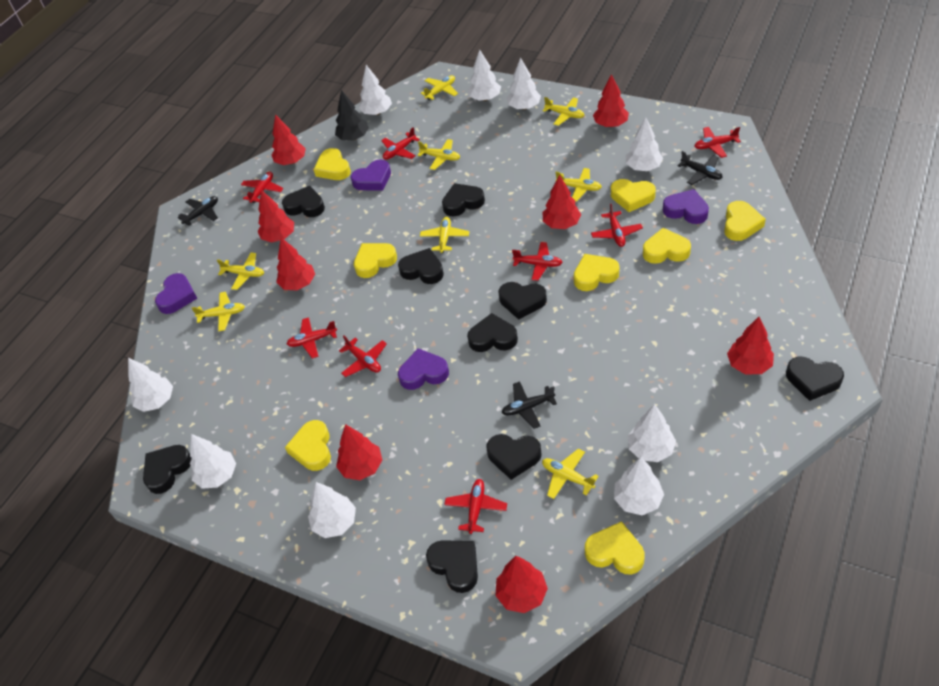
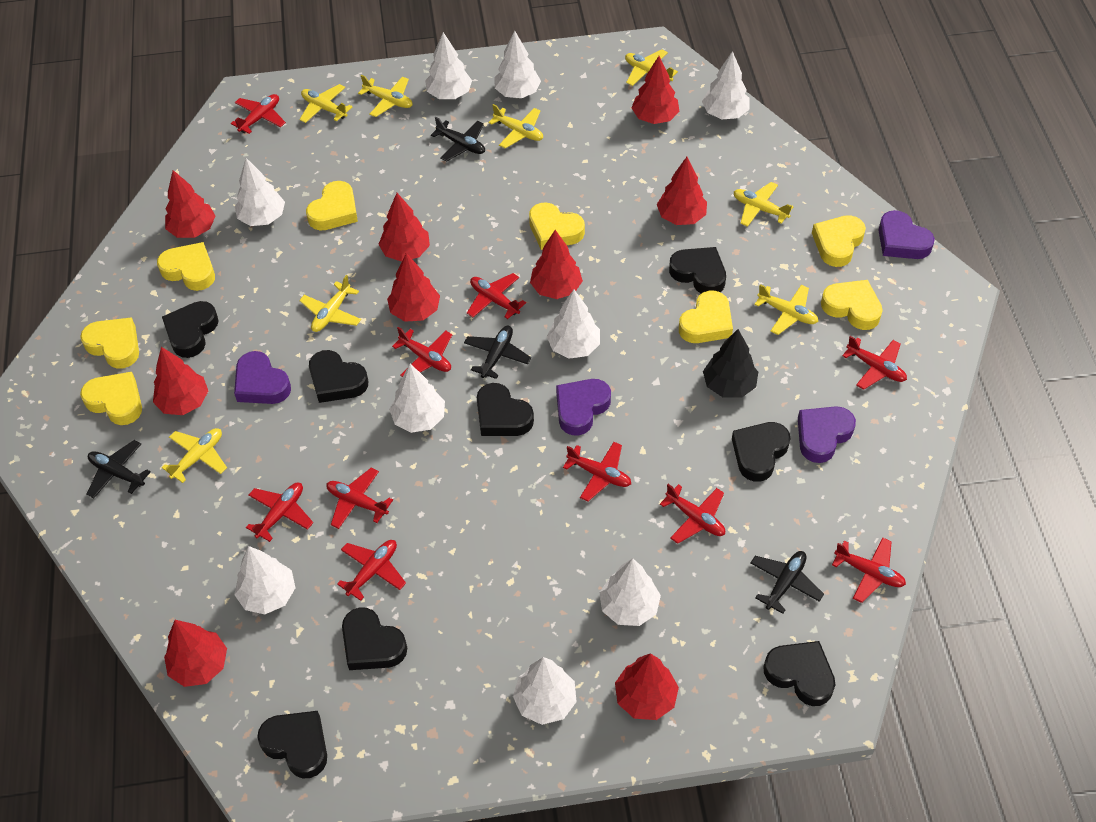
black heart: [143,445,192,494] [282,186,325,217] [398,248,444,284] [426,540,478,593] [442,183,485,216] [467,313,518,352] [486,434,542,480] [499,282,547,320] [786,357,844,401] = 9 -> [162,301,218,358] [257,711,327,778] [309,350,368,403] [342,607,407,670] [477,383,534,436] [669,247,726,294] [732,422,790,482] [763,641,835,706] = 8
black plane: [178,196,218,226] [502,381,557,429] [677,151,722,185] = 3 -> [87,440,151,498] [431,117,485,162] [464,326,531,379] [751,551,824,614] = 4
red plane: [241,171,283,203] [287,317,337,359] [339,336,387,377] [381,127,420,160] [444,479,507,534] [512,242,563,281] [591,204,643,247] [694,127,741,158] = 8 -> [231,94,286,134] [246,483,313,542] [326,468,393,529] [337,540,406,601] [392,327,452,377] [467,273,526,319] [563,442,631,502] [660,484,725,544] [832,537,906,603] [842,336,907,390] = 10
red tree: [258,190,294,243] [272,114,306,165] [276,238,315,290] [336,424,382,480] [495,556,548,613] [543,174,581,229] [593,74,629,127] [727,317,774,374] = 8 -> [153,347,208,415] [164,620,227,687] [165,170,215,238] [378,193,430,262] [387,253,440,322] [530,230,583,299] [615,653,679,720] [632,56,680,124] [657,157,707,225] = 9

